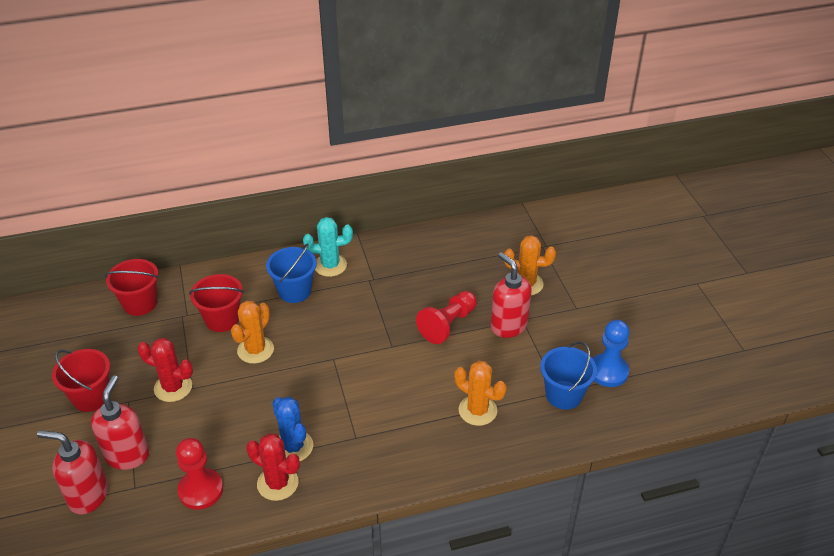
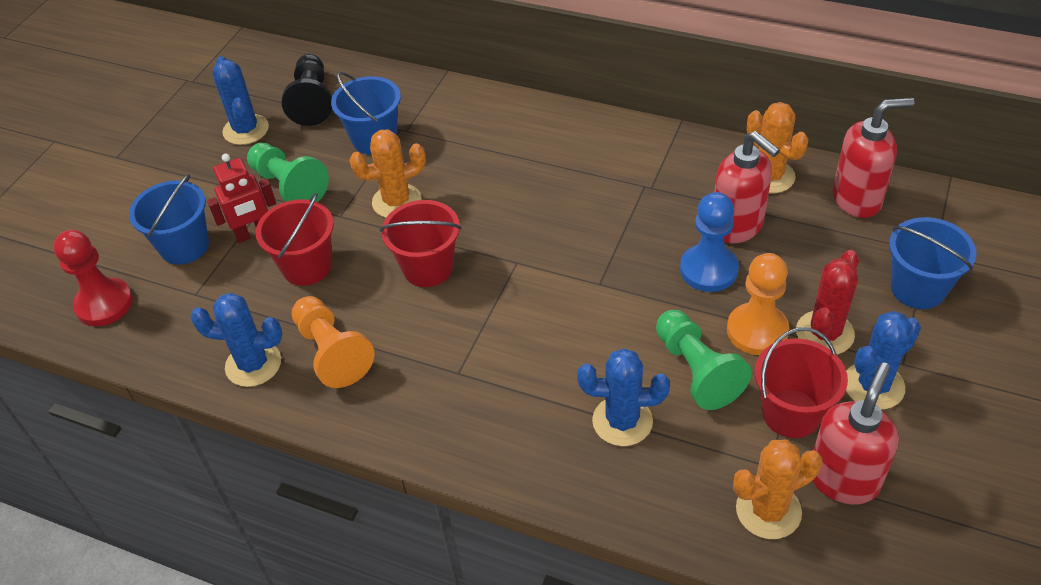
black pawn: none = 0 -> [282,54,332,126] = 1
blue bucket: [266,243,317,303] [540,342,597,410] = 2 -> [129,174,209,265] [331,72,401,154] [889,217,976,309] = 3
blue cactus: [272,397,313,461] = 1 -> [190,293,282,387] [213,56,269,145] [577,348,670,446] [846,311,921,410] = 4
green pawn: none = 0 -> [247,143,329,202] [656,310,751,410] = 2
orange pawn: none = 0 -> [292,296,374,388] [727,253,789,355] = 2
red cactus: [137,338,193,402] [246,433,300,501] = 2 -> [796,250,859,355] = 1
red pawn: [176,438,223,510] [416,291,477,344] = 2 -> [53,230,133,326] = 1
red robot: none = 0 -> [207,154,276,243] = 1
turquoise cactus: [303,217,353,277] = 1 -> none = 0

